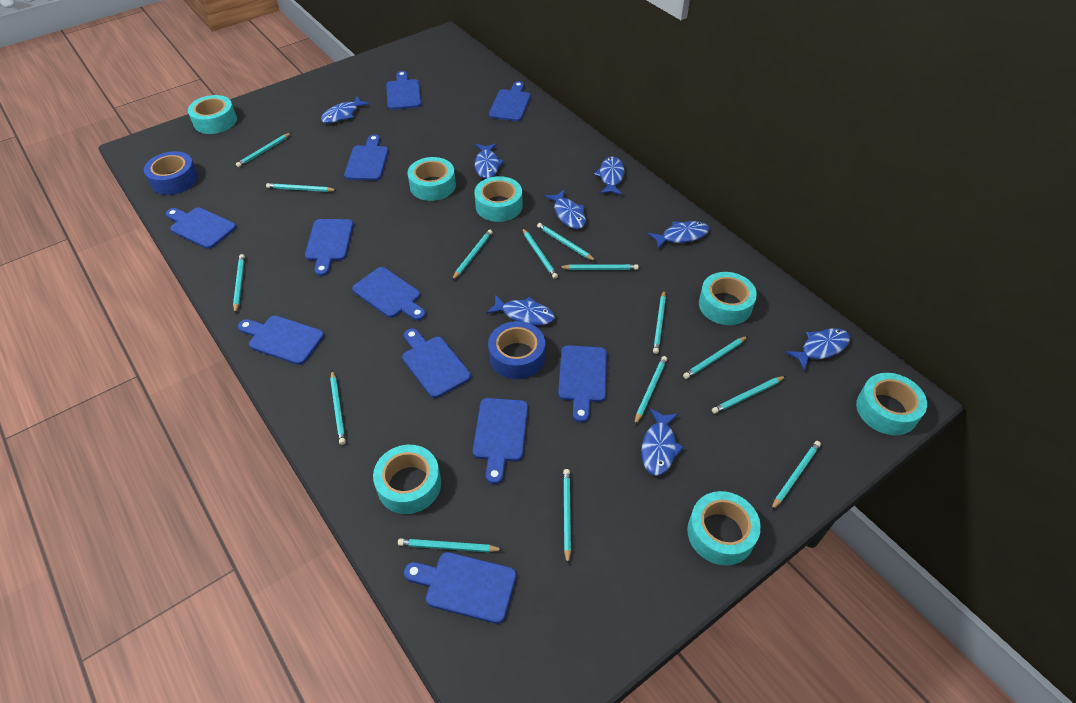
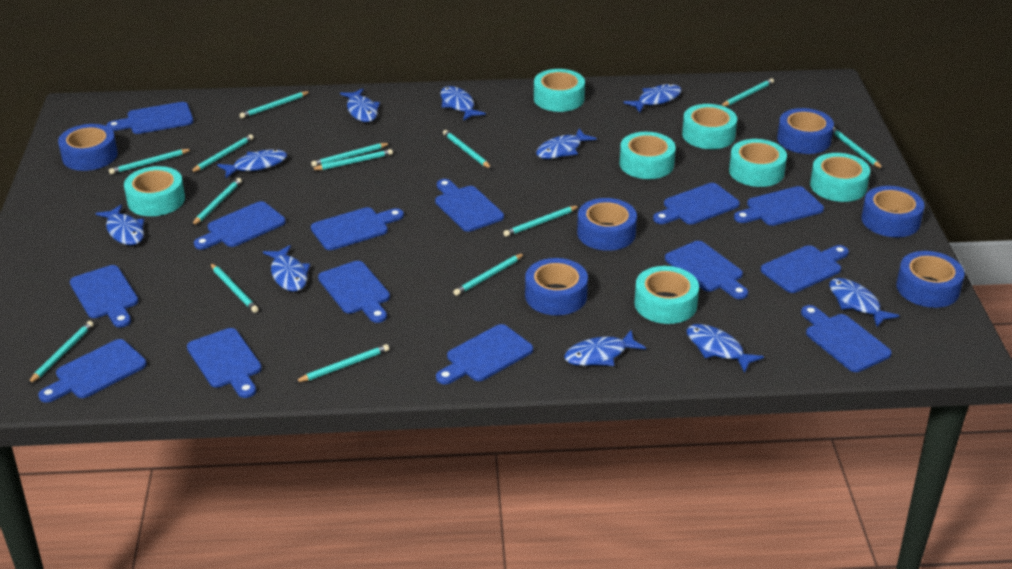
blue cutting board: [166,207,236,249] [238,316,324,365] [305,219,353,276] [344,134,388,181] [352,267,426,321] [386,71,421,110] [402,329,471,398] [404,552,516,624] [473,398,528,484] [489,81,531,121] [558,345,607,423] = 11 -> [38,339,147,403] [70,265,138,328] [106,102,193,134] [187,328,262,398] [194,201,286,250] [311,207,404,250] [318,261,390,323] [435,179,504,232] [436,324,533,385] [653,183,740,224] [665,241,748,299] [734,186,824,226] [761,245,849,293] [801,305,892,372] = 14
blue fish: [321,96,370,123] [474,143,504,179] [486,295,555,325] [544,190,586,229] [594,157,625,195] [641,408,684,476] [648,221,709,249] [785,328,850,371] = 8 -> [95,204,144,245] [217,149,287,178] [263,245,310,292] [340,89,380,122] [440,86,486,121] [536,128,597,159] [564,330,646,366] [623,84,681,113] [687,324,764,373] [829,278,900,327] = 10
blue tape: [144,151,198,195] [488,321,545,379] = 2 -> [58,124,118,171] [525,258,588,315] [577,198,637,251] [777,108,834,154] [861,186,924,237] [896,251,964,308] = 6
turquoise pencil: [233,254,245,313] [236,133,291,167] [266,183,336,192] [330,370,346,445] [398,539,504,552] [452,230,493,280] [522,228,558,279] [537,223,596,261] [559,264,639,270] [563,469,571,565] [635,356,667,425] [653,290,666,354] [683,336,748,379] [712,376,786,414] [771,441,821,510] = 15 -> [28,321,94,384] [109,149,192,174] [190,134,254,173] [192,178,242,226] [210,263,259,313] [239,91,311,118] [295,344,389,382] [311,143,390,167] [311,149,393,170] [443,130,492,169] [453,253,525,296] [503,206,579,237] [721,78,774,106] [833,127,883,169] = 14

